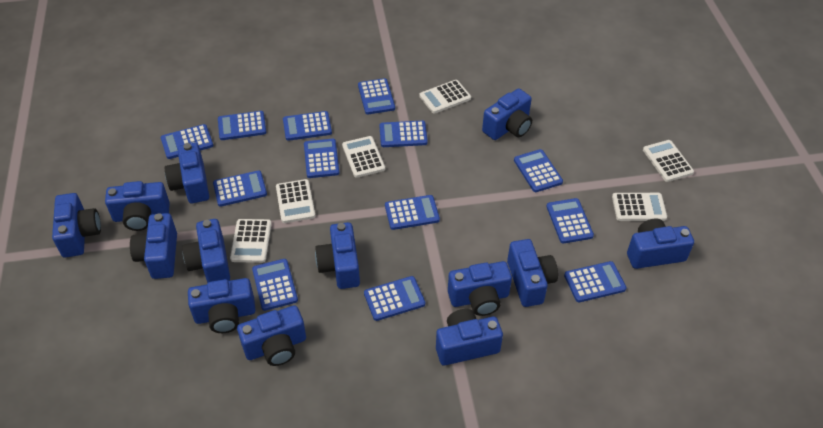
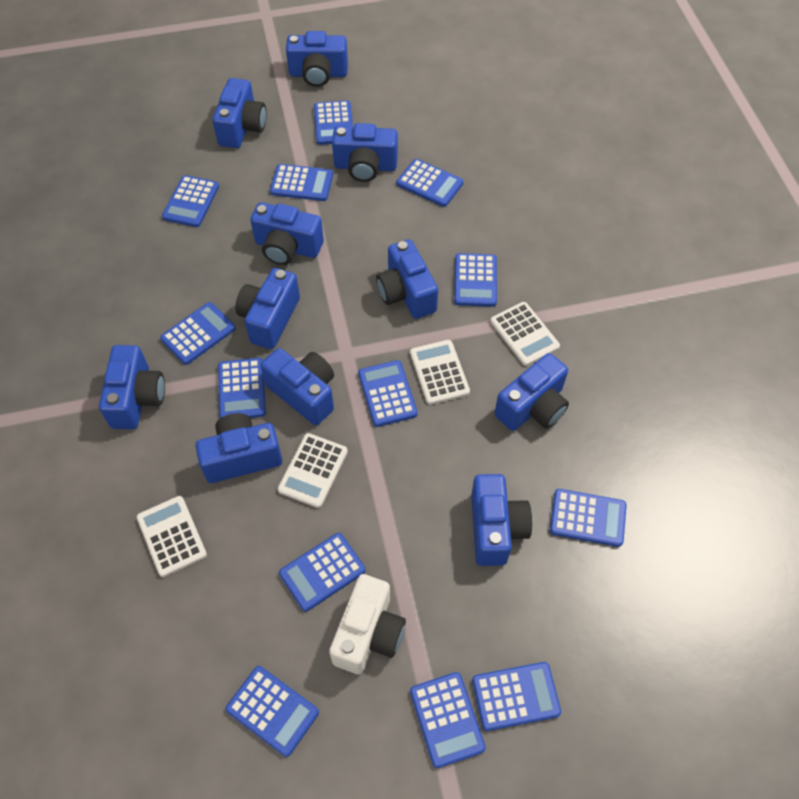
blue camera: [52,193,101,258] [105,181,170,231] [130,213,177,279] [165,143,209,203] [182,219,230,283] [188,278,256,333] [237,305,306,366] [315,222,360,289] [436,309,503,366] [448,261,512,316] [482,88,532,140] [507,239,558,307] [627,218,694,269] = 13 -> [99,345,165,429] [196,413,282,483] [212,78,267,148] [235,268,300,349] [250,202,324,265] [261,348,334,425] [286,31,348,87] [332,123,398,182] [376,239,438,319] [471,474,532,566] [494,353,569,431] = 11
white calculator: [230,219,272,263] [276,179,315,223] [342,136,385,178] [419,80,471,114] [612,193,667,221] [643,140,694,182] = 6 -> [137,496,207,577] [278,433,348,508] [410,340,470,405] [490,302,560,366] = 4
white camera: none = 0 -> [329,574,406,674] = 1

